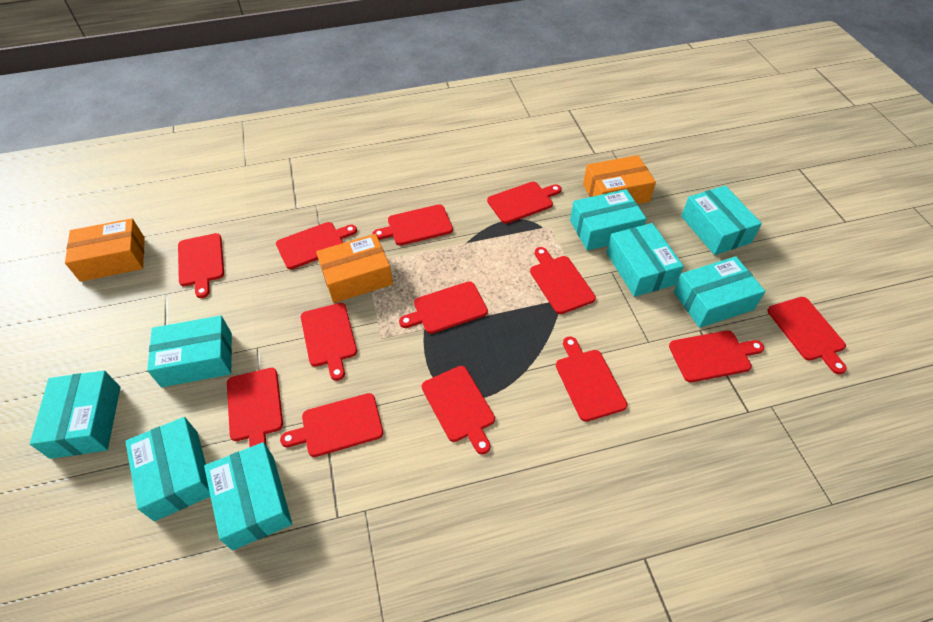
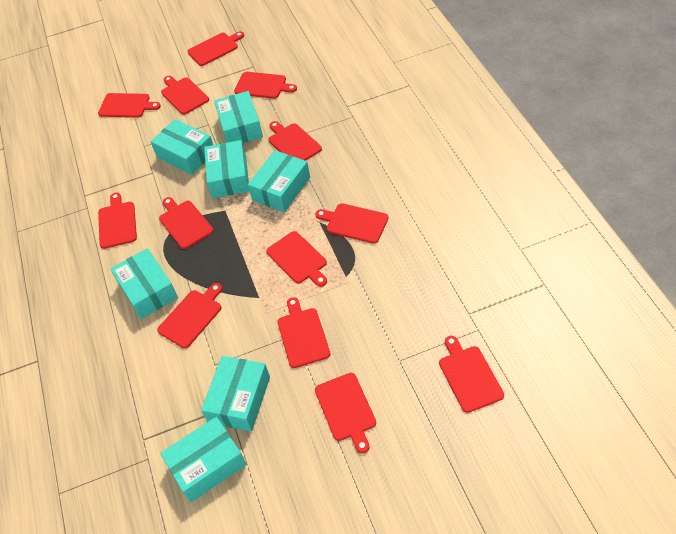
orange box: [65,218,145,282] [316,234,393,303] [583,155,656,204] = 3 -> none = 0
turquoise box: [30,370,120,459] [125,417,210,521] [147,316,232,387] [204,442,292,550] [570,189,646,251] [606,223,684,297] [674,256,765,328] [681,186,762,255] = 8 -> [111,248,178,319] [151,119,213,175] [160,417,247,502] [201,356,270,432] [204,140,250,198] [214,91,263,143] [248,150,310,212] = 7

